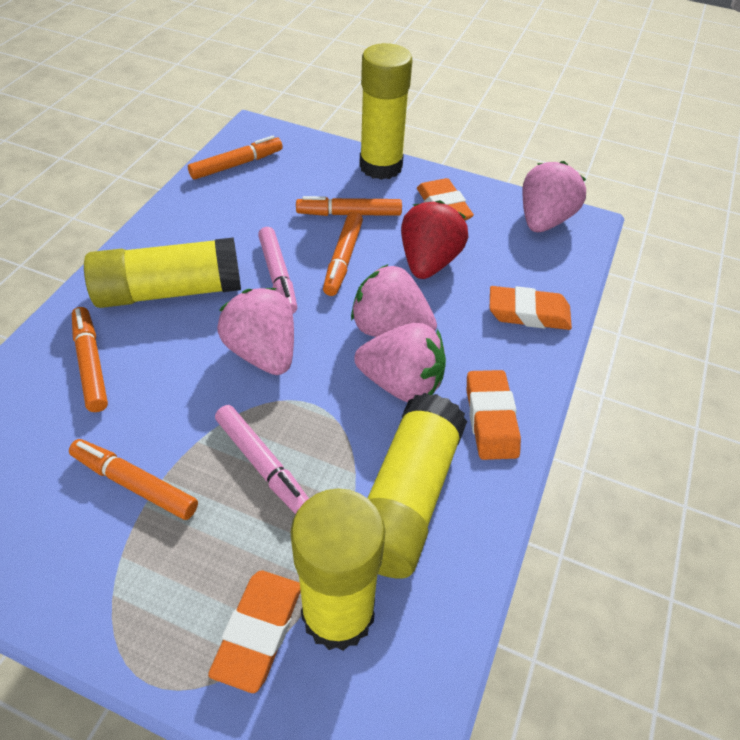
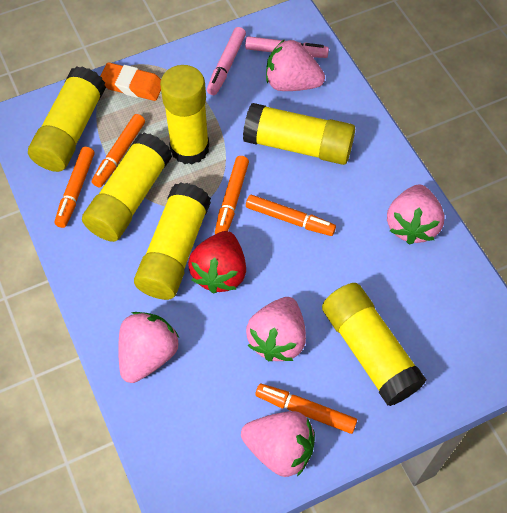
orange eraser: [208,570,301,693] [417,178,474,220] [467,370,521,460] [490,286,572,330] = 4 -> [101,62,161,101] = 1
pink strawberry: [217,288,294,375] [351,264,437,337] [354,323,446,402] [522,161,586,232] = 4 -> [118,312,179,383] [241,411,315,477] [246,297,306,361] [266,39,325,91] [387,184,445,245] = 5
yellow glue stick: [84,237,241,308] [290,488,385,651] [359,43,412,180] [368,393,467,579] = 4 -> [28,66,106,172] [82,133,172,242] [134,182,211,300] [160,65,209,165] [243,103,355,165] [322,283,426,406] = 6

